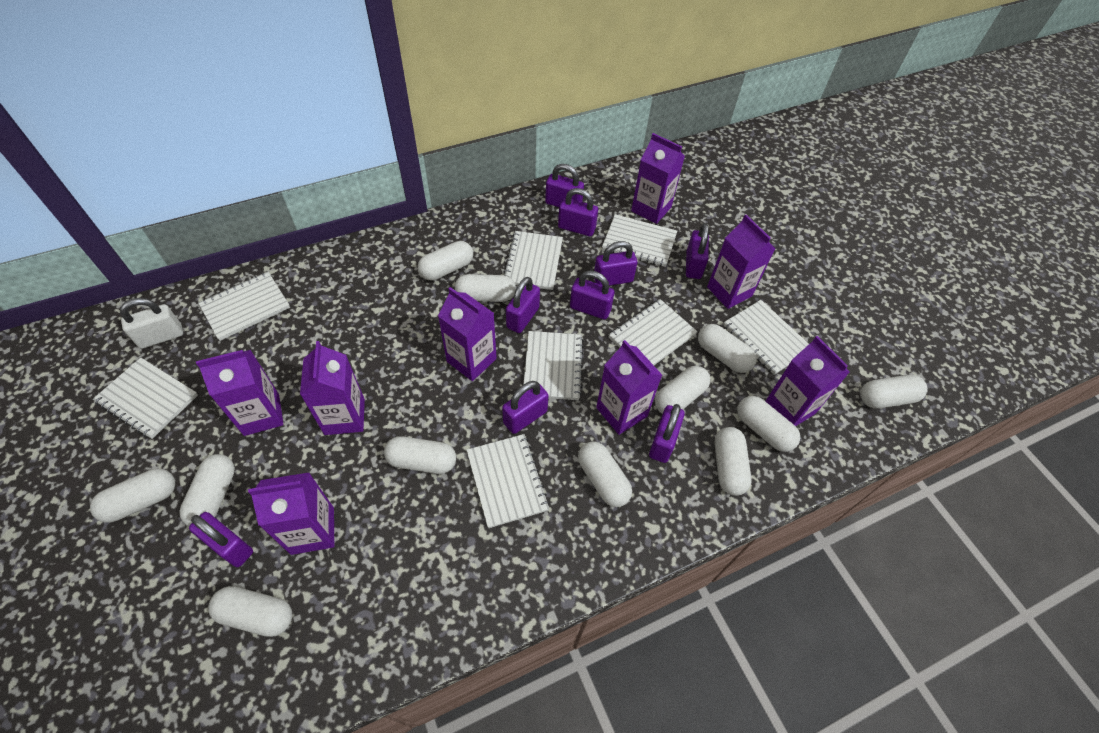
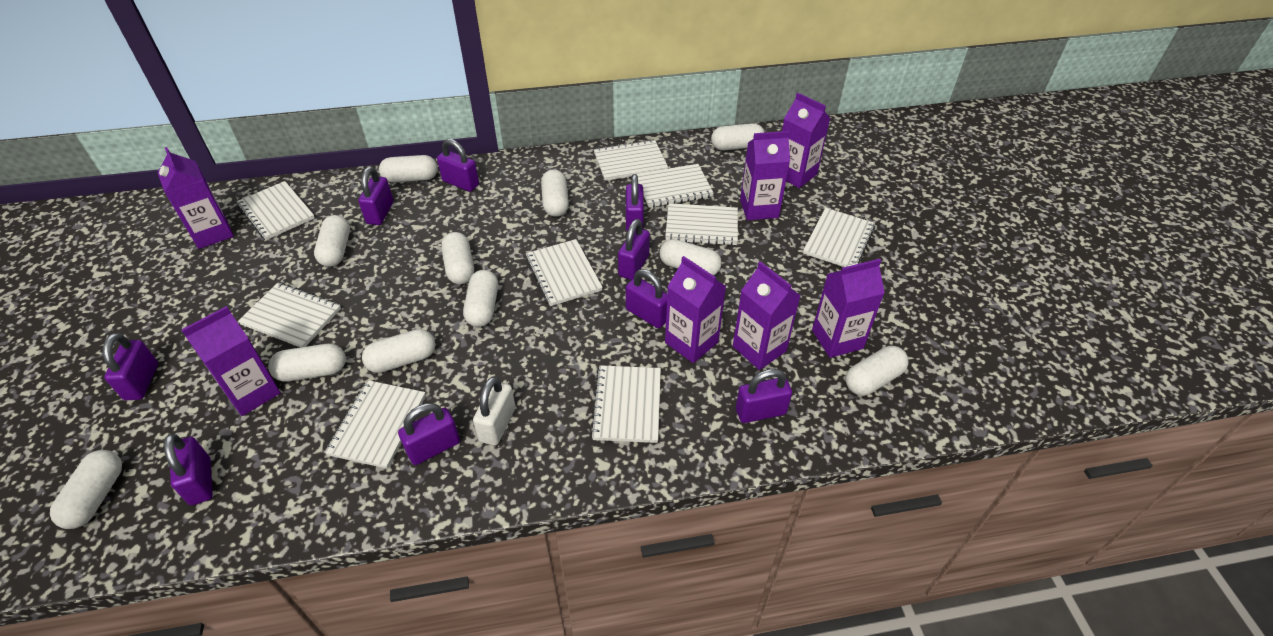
purple carton: [196,350,283,436] [248,472,334,555] [300,341,365,435] [438,287,497,381] [596,340,662,435] [631,133,685,224] [707,215,776,309] [765,336,850,426] = 8 -> [158,147,234,249] [181,306,281,416] [665,256,726,363] [733,261,801,370] [740,131,790,220] [782,93,830,188] [812,259,885,358] = 7
white capsule: [90,469,175,523] [179,454,235,526] [208,586,292,637] [384,436,456,474] [418,241,473,280] [455,274,516,302] [578,441,632,507] [655,366,710,414] [698,324,757,373] [714,427,752,496] [737,396,800,452] [860,375,927,409] = 12 -> [50,450,122,529] [268,344,346,382] [314,215,350,267] [362,329,435,373] [379,155,438,183] [441,232,474,284] [463,270,498,327] [541,169,569,217] [660,239,722,275] [711,123,765,151] [846,346,909,395] = 11
white notebook: [93,357,198,439] [198,272,290,341] [466,434,549,528] [504,231,563,290] [523,331,584,400] [602,214,677,267] [608,299,698,365] [723,300,809,375] = 8 -> [236,181,315,240] [238,283,341,347] [325,380,426,469] [526,239,603,306] [590,365,661,443] [594,139,668,181] [636,164,714,208] [665,203,738,246] [803,208,875,267] = 9

